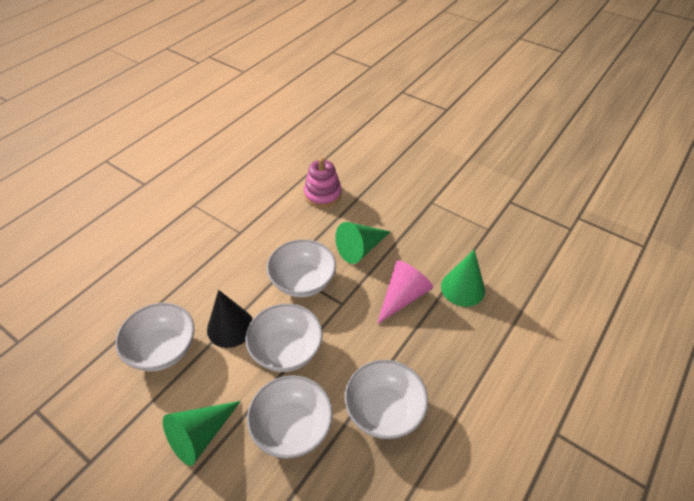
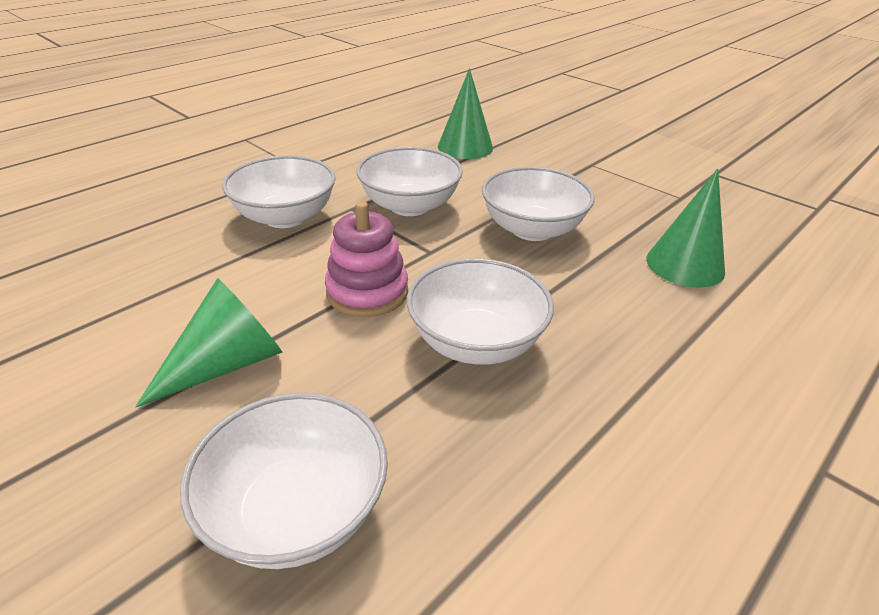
black cone: [207,290,253,348] = 1 -> none = 0
pink cone: [377,260,433,324] = 1 -> none = 0

